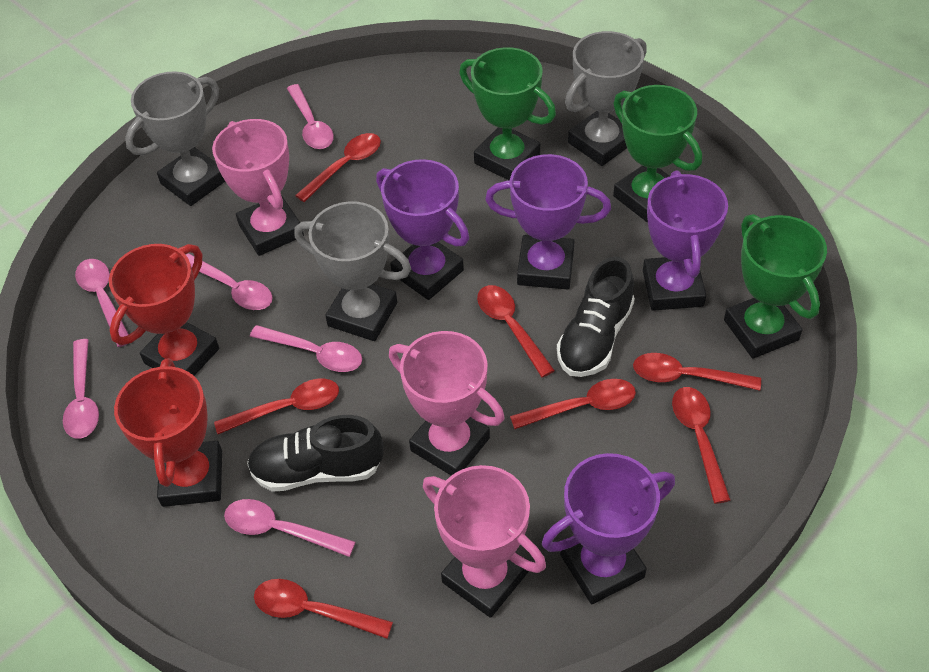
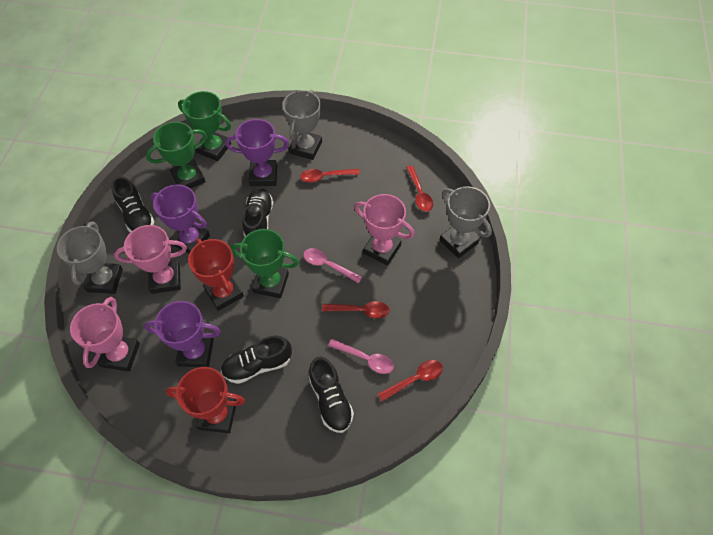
black shoe: [247,415,384,492] [557,257,635,377] = 2 -> [111,176,154,233] [221,336,292,384] [242,188,273,237] [309,356,354,433] = 4
pink spoon: [63,339,99,439] [75,259,129,347] [186,254,273,310] [224,499,356,557] [250,325,362,372] [287,84,334,149] = 6 -> [303,248,362,283] [328,339,394,374] = 2
purple trophy: [376,159,469,300] [485,154,611,289] [542,453,675,604] [643,171,728,311] = 4 -> [144,301,221,367] [150,185,210,254] [225,119,289,186] = 3
red spoon: [214,379,339,434] [254,579,393,639] [295,133,381,202] [477,285,555,378] [510,379,636,429] [633,353,761,391] [672,387,731,504] = 7 -> [300,169,360,183] [322,301,390,318] [378,360,443,401] [406,165,433,212] = 4

